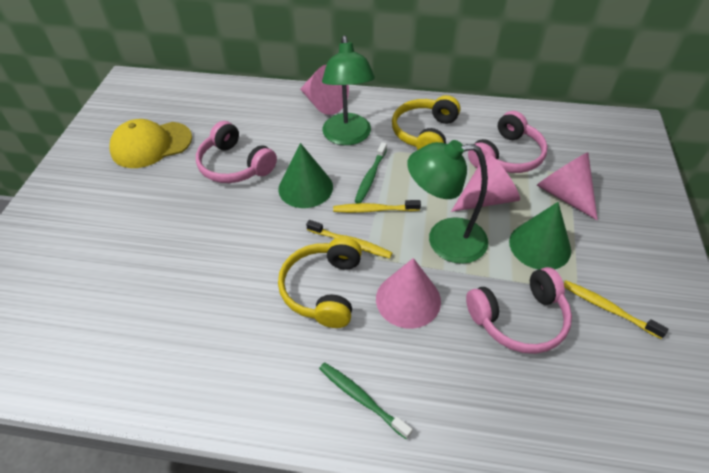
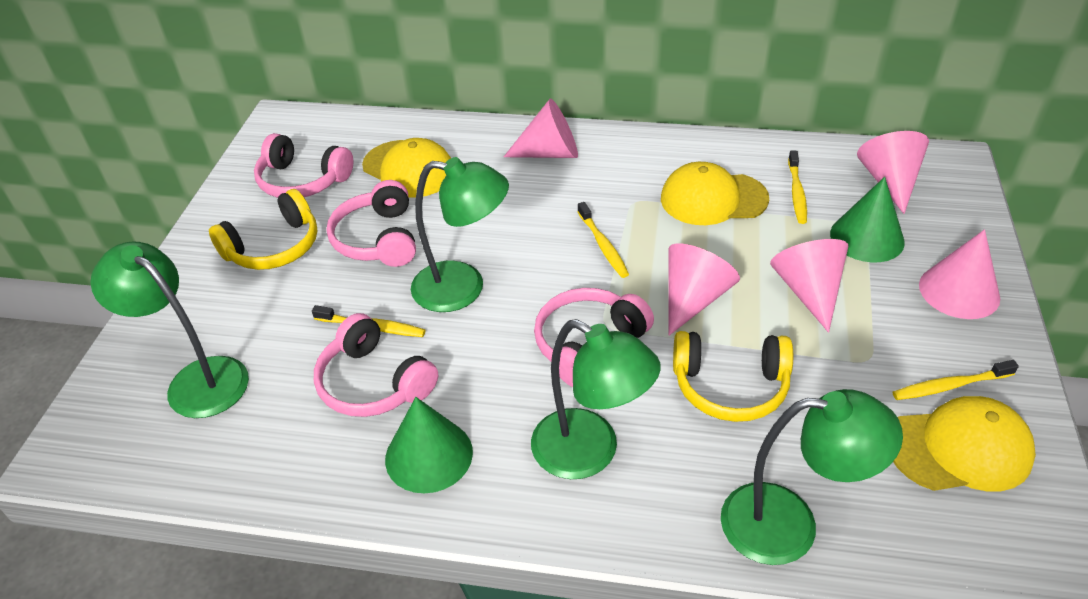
green lamp: [322,35,375,145] [407,140,488,264] = 2 -> [90,241,249,418] [411,157,509,312] [531,319,661,479] [721,389,903,565] = 4
green toothbrush: [319,362,413,440] [354,142,387,203] = 2 -> none = 0
pink cone: [300,65,349,115] [376,258,441,329] [451,153,520,212] [537,152,598,220] = 4 -> [504,99,578,158] [668,243,740,336] [770,239,848,333] [857,131,929,214] [919,229,1000,319] = 5
pink headphones: [196,121,277,183] [466,267,572,354] [468,111,548,173] = 3 -> [254,133,353,198] [314,313,438,417] [327,180,416,267] [534,288,654,387] = 4
yellow cap: [109,119,192,168] = 1 -> [362,138,451,198] [661,162,769,225] [893,396,1036,491] = 3
yellow toothbrush: [306,220,392,258] [333,200,421,213] [564,280,668,339] = 3 -> [312,305,426,337] [577,202,629,278] [788,151,807,224] [893,360,1019,400] = 4

